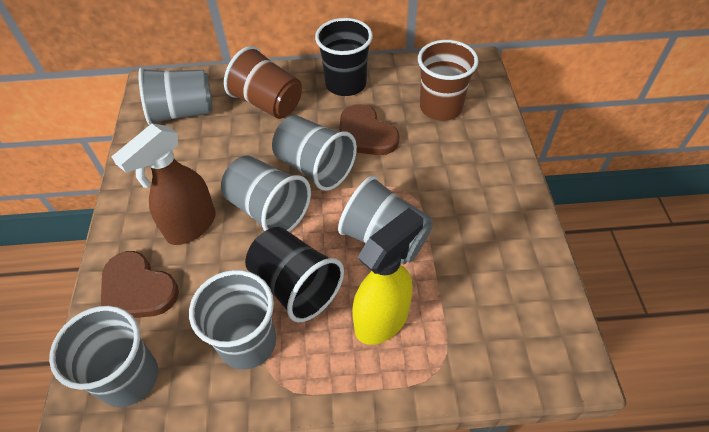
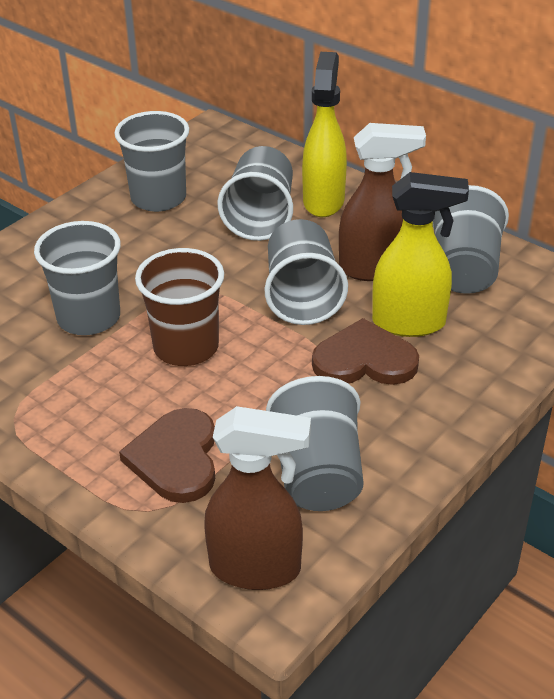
black cup: [245,227,344,322] [315,18,373,96] = 2 -> none = 0
brown cup: [224,46,302,119] [418,40,479,121] = 2 -> [135,248,224,366] = 1
brown spray bottle: [111,124,216,245] = 1 -> [204,406,311,590] [339,123,426,281] = 2
yellow spray bottle: [353,208,423,345] = 1 -> [302,52,347,217] [372,172,469,337] = 2

